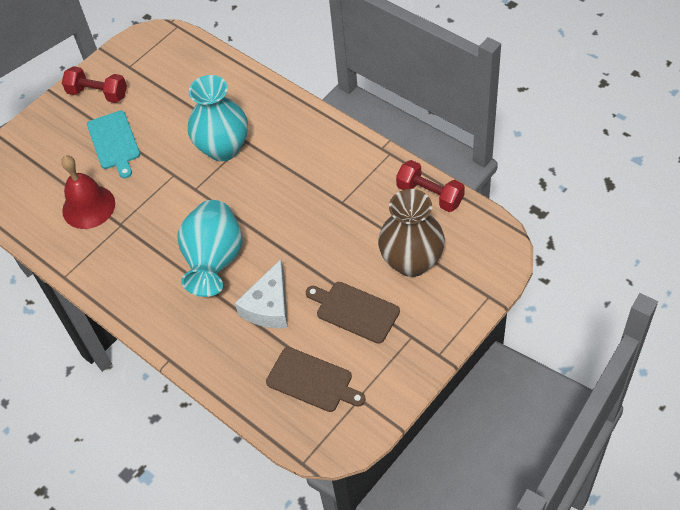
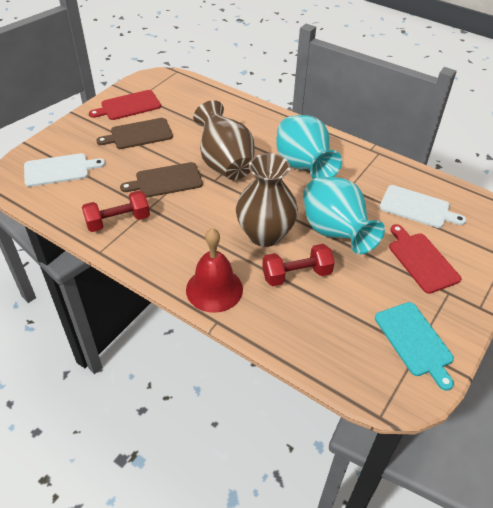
brown vase: [378,189,445,277] = 1 -> [193,100,255,180] [236,153,298,247] = 2
red cutting board: none = 0 -> [89,90,161,120] [389,224,461,294] = 2
white cheese: [235,259,288,328] = 1 -> none = 0
white cutting board: none = 0 -> [24,153,105,187] [379,185,466,228] = 2

